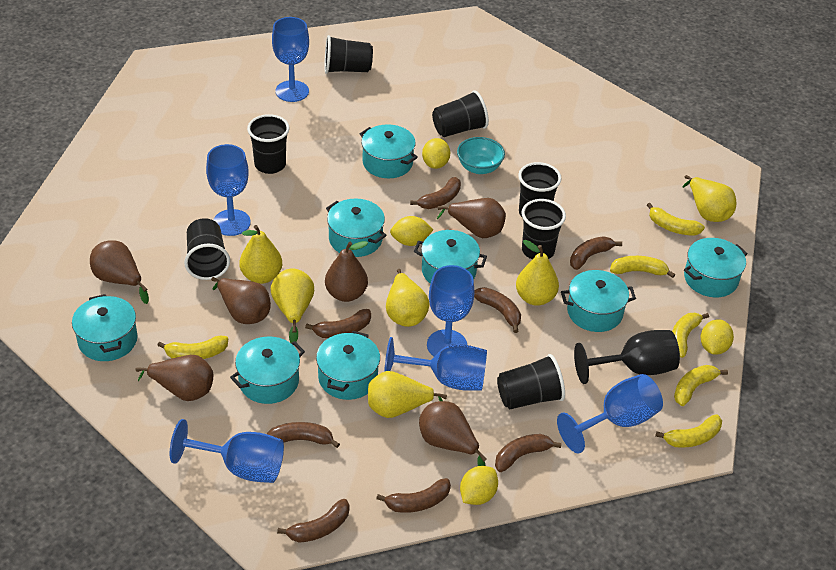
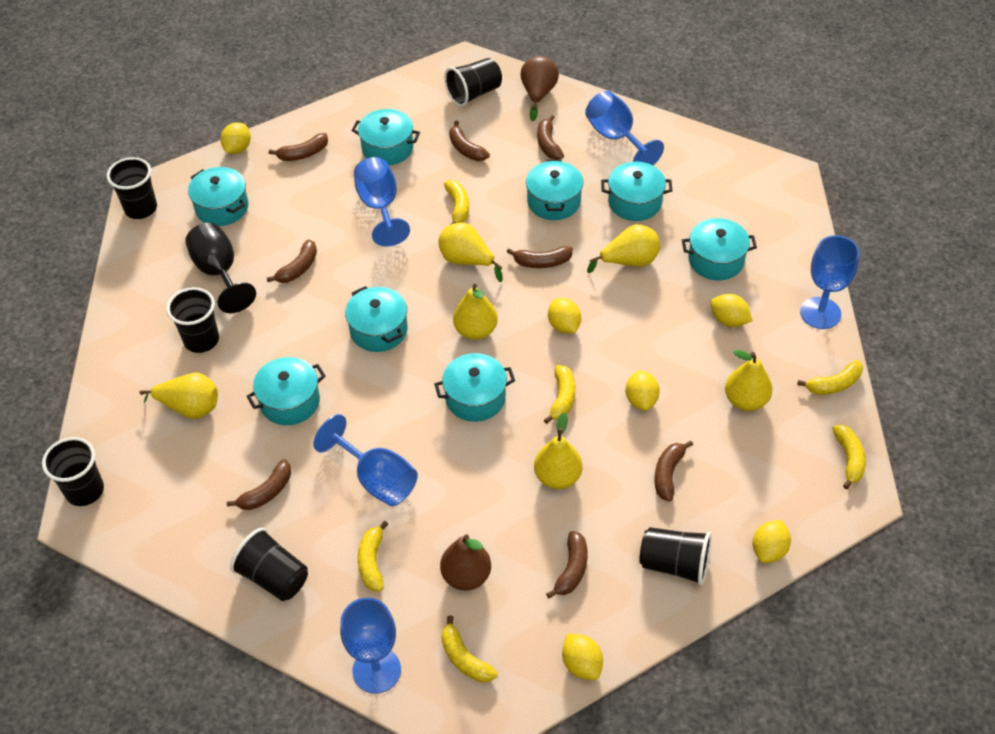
black cup: [184,218,230,280] [247,114,290,174] [324,35,373,74] [432,90,489,137] [497,354,565,409] [518,162,562,218] [521,199,566,260] = 7 -> [42,437,104,506] [107,157,157,219] [166,287,219,353] [230,528,308,601] [444,58,502,107] [639,527,711,586] = 6
blue goblet: [170,419,284,483] [206,144,251,236] [272,17,309,102] [384,337,487,391] [427,265,475,357] [557,374,663,454] = 6 -> [313,414,418,506] [340,598,401,694] [354,157,410,247] [585,91,664,165] [800,235,860,329] = 5
brown pear: [90,240,149,304] [136,355,213,401] [211,277,271,324] [325,241,368,302] [419,401,487,466] [437,198,506,238] = 6 -> [440,534,491,591] [521,56,559,121] = 2
turquoise bowl: [457,137,505,174] = 1 -> none = 0
yellow lemon: [390,216,433,246] [422,138,450,169] [460,466,498,505] [701,320,734,355] = 4 -> [220,122,251,154] [548,298,581,334] [562,634,603,680] [626,370,660,411] [711,294,753,327] [753,520,791,563] = 6

